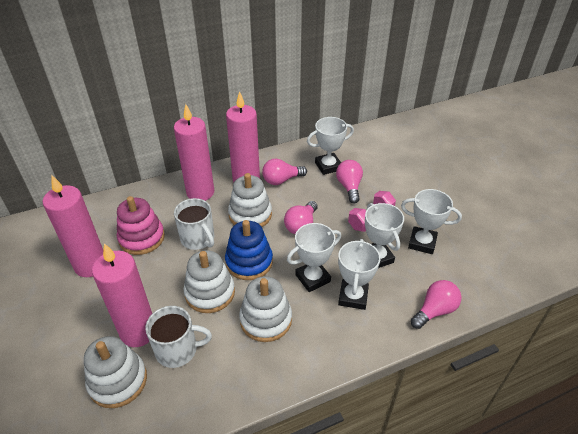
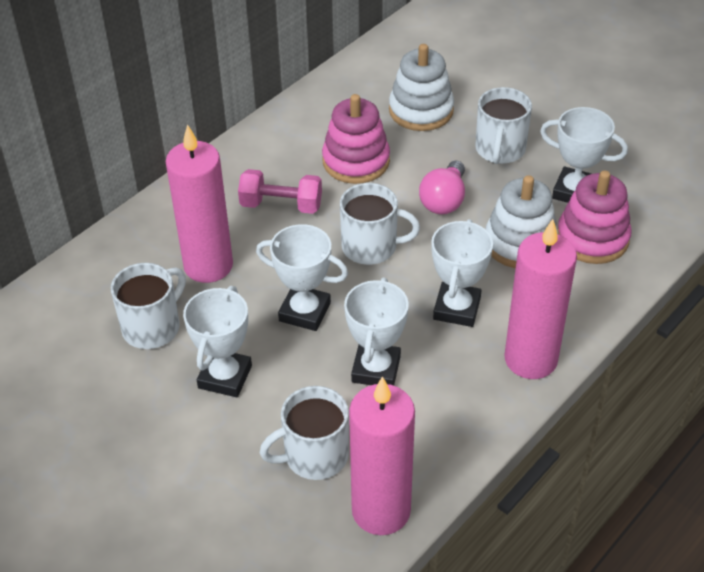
blue stacking toy: [225,220,273,280] = 1 -> none = 0
pink candle: [43,175,103,277] [92,243,152,347] [174,104,214,201] [226,91,260,182] = 4 -> [166,124,233,283] [349,376,415,535] [504,219,577,379] = 3
pink light bulb: [262,159,307,185] [284,201,318,234] [336,160,363,204] [411,280,461,329] = 4 -> [419,161,465,215] = 1
pink stacking toy: [117,196,165,255] = 1 -> [322,94,390,184] [557,171,632,264] = 2
white mug: [145,306,212,368] [174,198,214,250] = 2 -> [111,263,186,349] [260,386,349,480] [340,183,420,265] [475,87,532,164] = 4
white stacking toy: [84,336,147,408] [183,250,235,313] [228,173,272,227] [239,276,292,342] = 4 -> [389,44,454,131] [486,175,558,268] = 2

